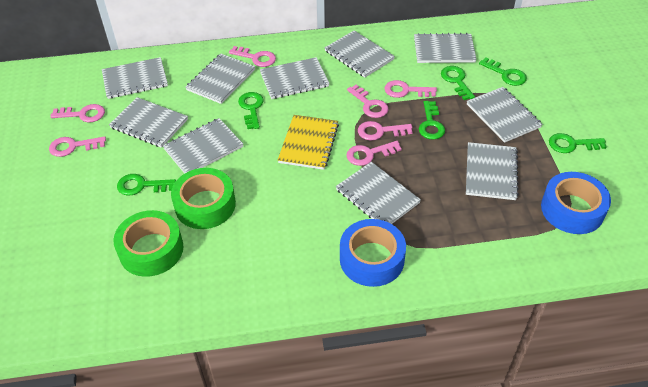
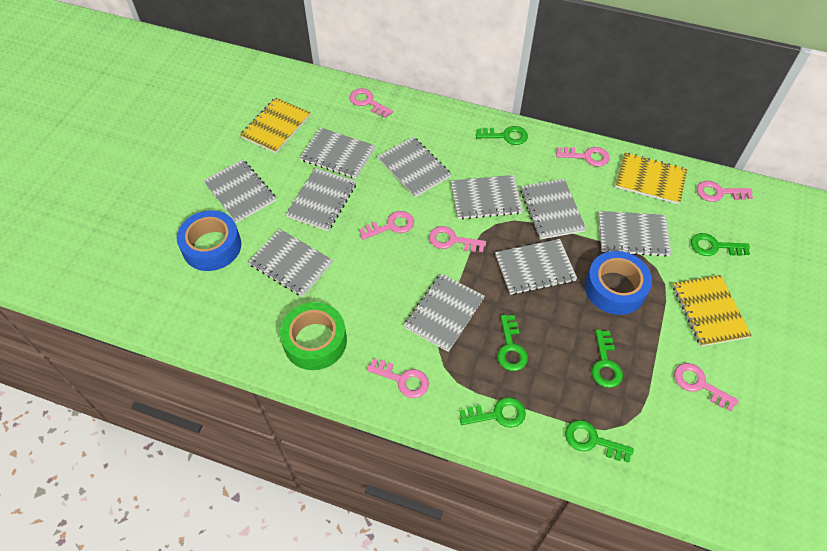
green tape: [113,210,183,277] [171,168,236,229] = 2 -> [280,302,347,370] = 1
yellow notebook: [278,115,339,170] = 1 -> [240,98,311,153] [615,153,687,204] [673,275,752,346] = 3

